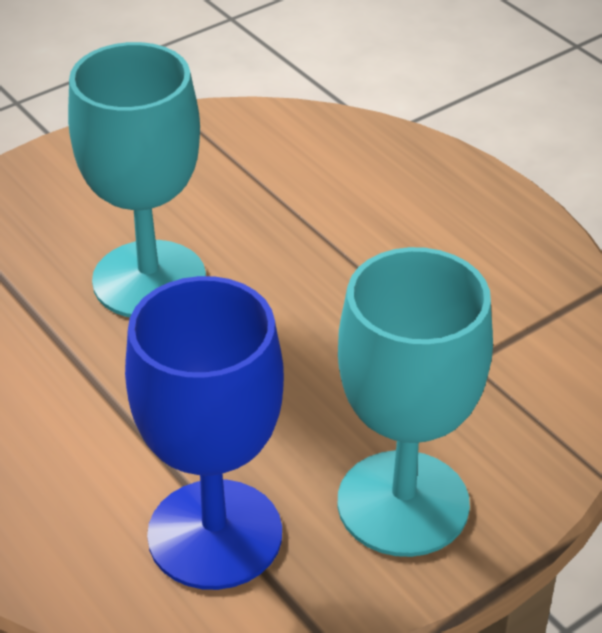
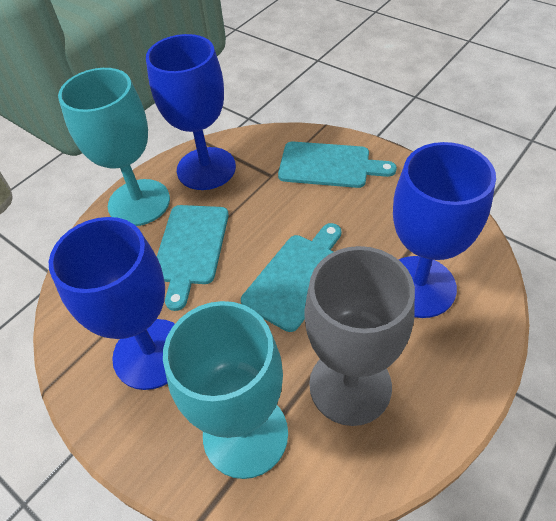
blue goblet: [125,276,284,590] = 1 -> [49,217,175,390] [146,34,236,190] [393,142,496,318] = 3
grey goblet: none = 0 -> [305,246,415,426] = 1
turquoise cutting board: none = 0 -> [157,205,229,311] [241,223,341,332] [278,142,397,188] = 3

